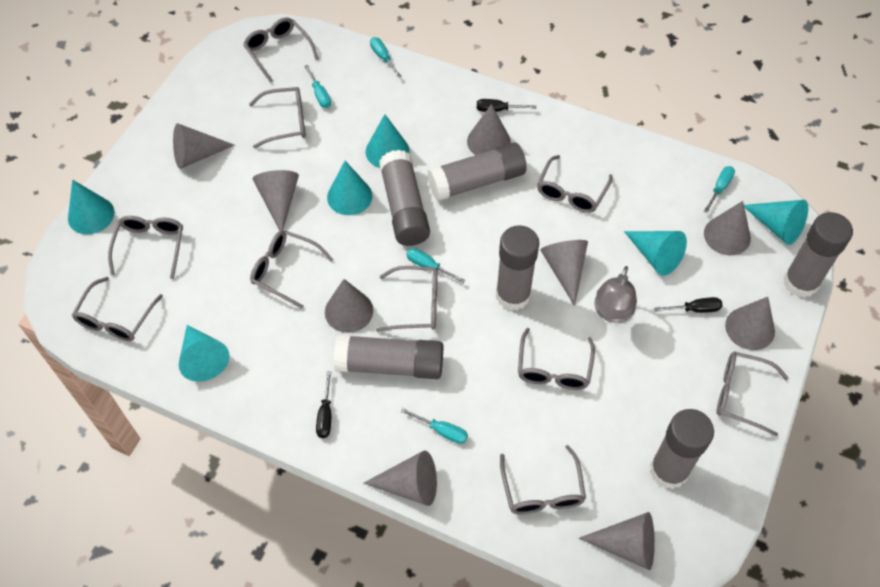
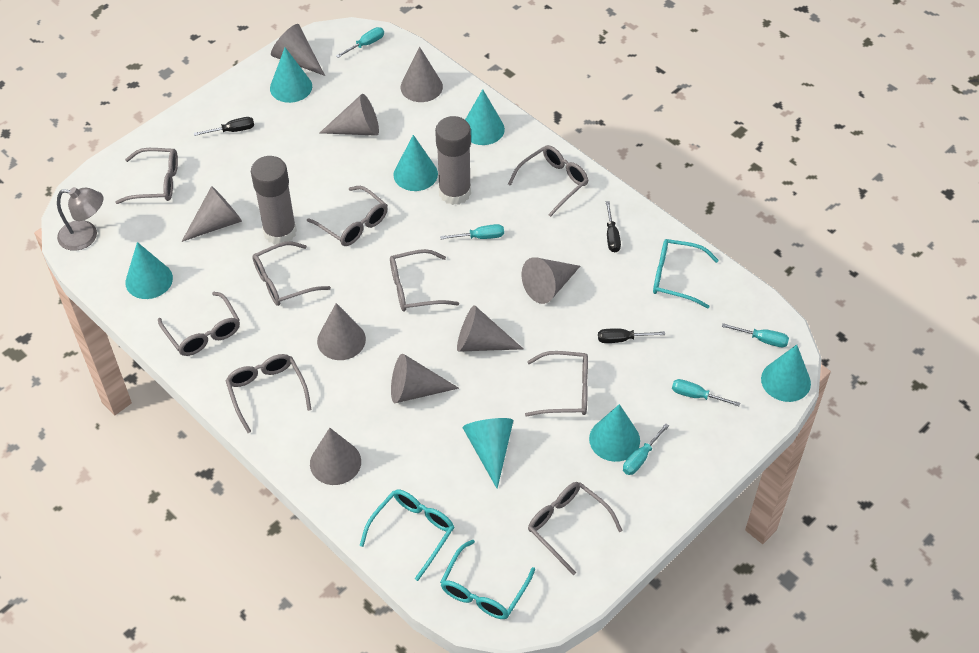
grey glasses: [72,277,163,341] [108,216,183,279] [243,17,319,83] [249,87,306,148] [250,230,333,309] [376,266,438,332] [500,445,586,514] [518,328,595,390] [537,155,613,213] [717,351,789,437] = 10 -> [115,148,178,204] [158,292,240,356] [225,354,312,433] [252,241,331,306] [307,186,388,246] [390,249,459,312] [508,145,589,217] [525,351,588,417] [528,482,623,575] = 9
grey glue stick: [334,334,443,379] [379,150,430,246] [427,142,526,201] [496,225,539,311] [650,409,714,489] [783,212,853,298] = 6 -> [251,156,297,245] [435,116,471,205] = 2
turquoise cone: [68,180,114,234] [179,325,230,382] [327,161,372,215] [366,114,410,168] [624,231,687,276] [744,200,808,245] = 6 -> [125,242,173,299] [270,48,312,103] [393,135,438,191] [463,418,513,489] [465,89,505,145] [589,404,640,462] [761,345,811,402] = 7
turquoise glasses: none = 0 -> [360,489,454,581] [440,539,535,619] [653,239,719,308] = 3

